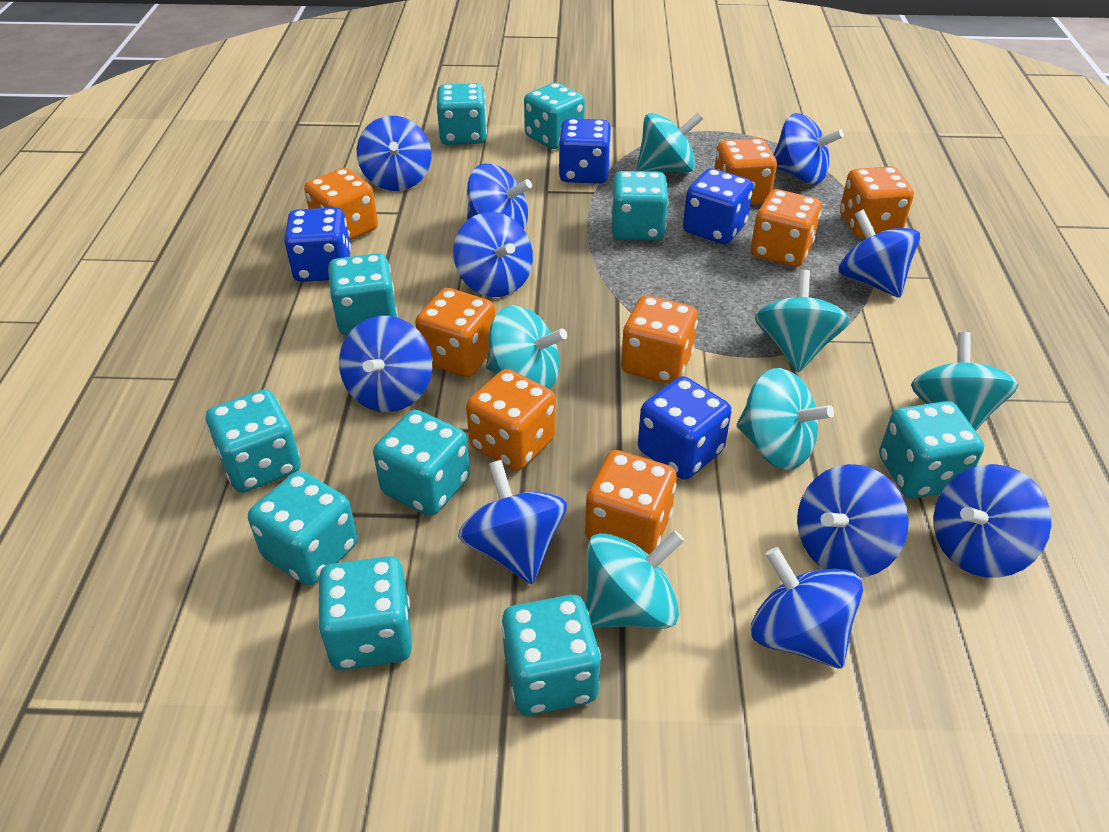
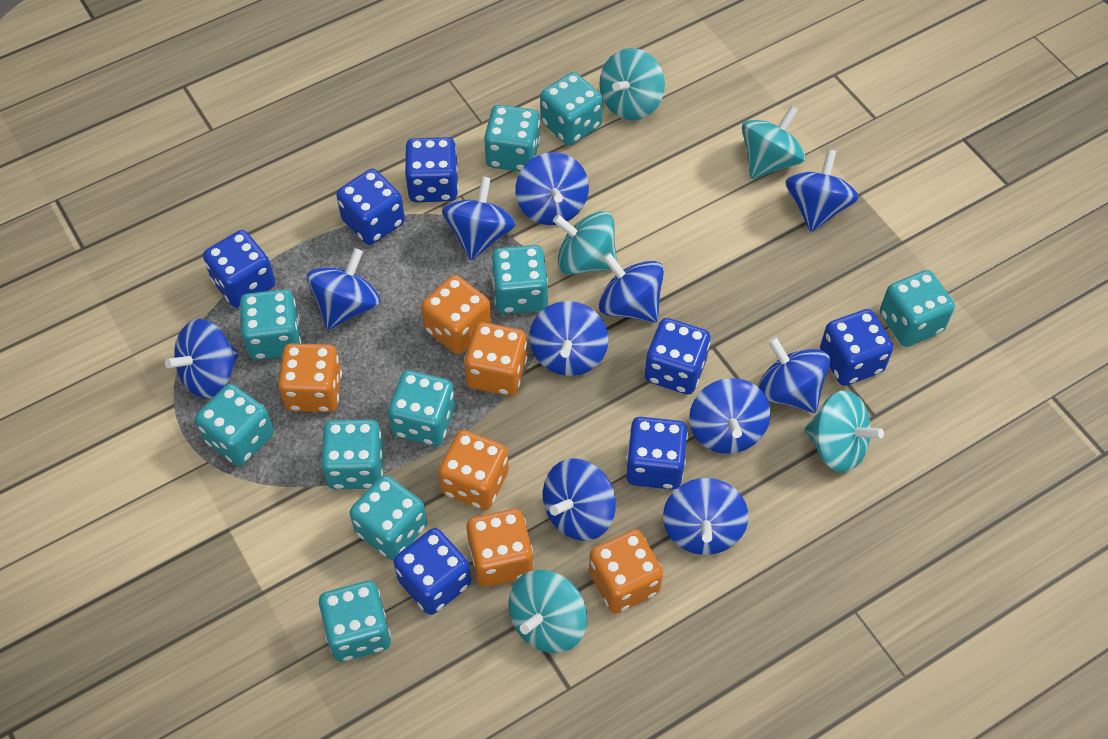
blue dice: [284,207,351,282] [558,118,611,184] [638,376,731,480] [683,168,753,244] = 4 -> [203,230,275,308] [336,169,405,245] [393,528,471,615] [405,137,458,202] [626,417,688,490] [644,318,710,395] [820,309,893,386] = 7
blue spinning top: [339,316,432,412] [357,116,431,191] [453,212,533,297] [458,460,567,584] [467,164,532,229] [751,547,863,669] [773,113,844,184] [797,464,909,578] [838,209,920,298] [933,464,1051,578] = 10 -> [165,319,239,398] [307,248,380,330] [442,176,516,260] [515,152,589,225] [530,301,608,376] [543,458,616,541] [599,253,664,323] [663,478,748,555] [689,378,771,454] [758,337,830,413] [785,149,859,232] = 11
orange dice: [304,168,378,241] [415,288,496,377] [466,369,556,471] [585,450,677,555] [621,295,698,384] [714,138,777,205] [751,189,821,267] [840,166,914,237] = 8 -> [278,343,342,412] [421,275,491,354] [438,430,509,510] [464,322,527,396] [467,509,533,587] [589,529,663,614] = 6
turquoise spinning top: [486,305,567,389] [586,530,684,629] [637,113,703,173] [737,368,834,470] [755,270,849,372] [911,332,1019,431] = 6 -> [509,570,587,653] [553,211,617,275] [599,48,665,120] [742,106,806,179] [805,390,884,473] = 5

